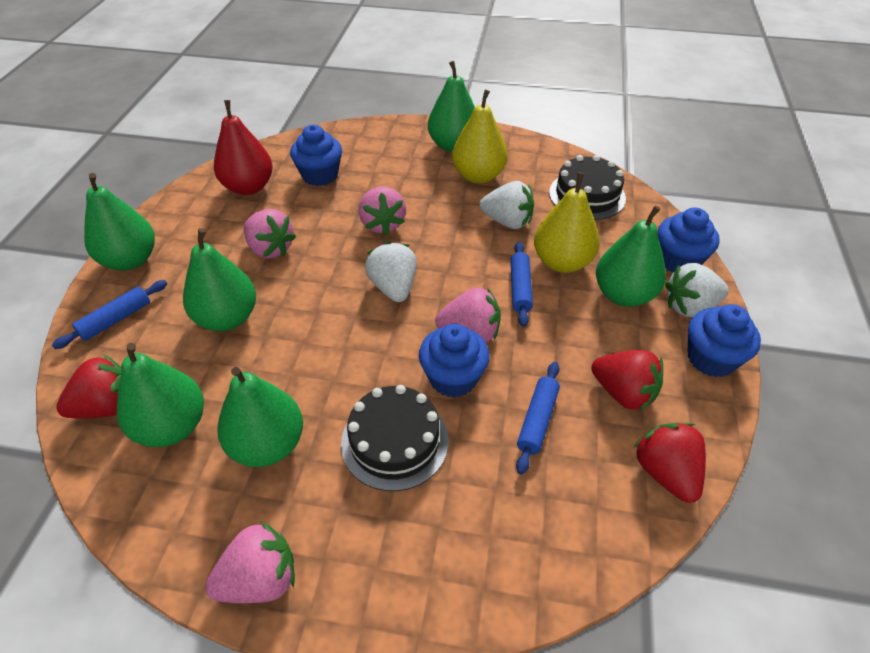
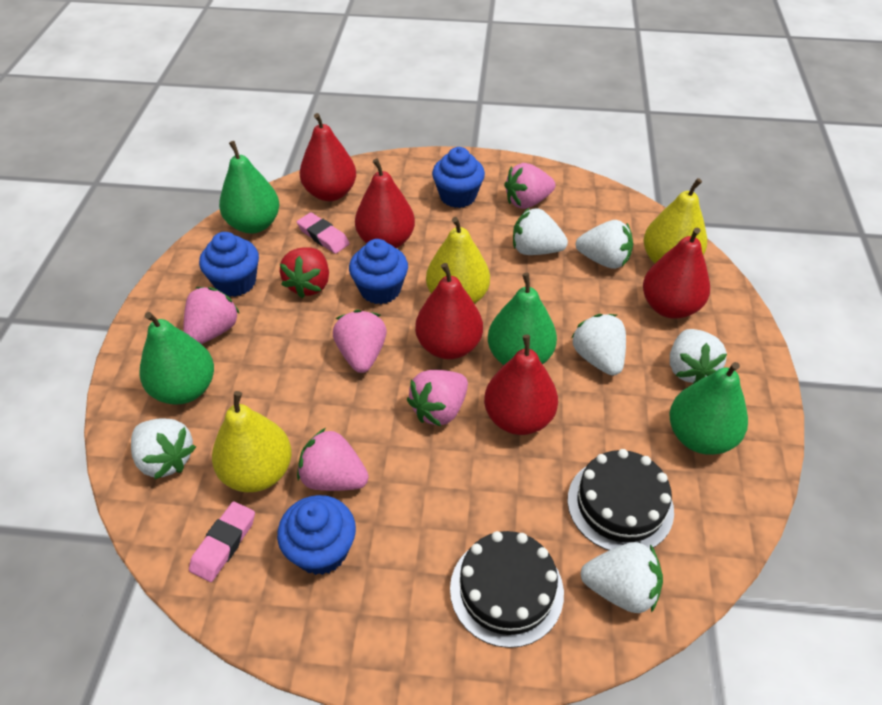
blue rolling pin: [52,280,167,349] [510,242,533,327] [516,362,560,475] = 3 -> none = 0
green pear: [84,173,155,271] [117,343,204,447] [183,228,256,331] [217,367,303,467] [428,61,475,152] [596,206,666,307] = 6 -> [140,312,214,405] [219,141,279,234] [488,273,557,365] [669,362,748,455] = 4
pink eraser: none = 0 -> [189,502,255,582] [297,212,350,254] = 2
pink strawberry: [205,521,295,603] [244,209,296,259] [359,187,406,235] [435,288,501,343] = 4 -> [183,287,240,344] [297,428,369,491] [333,310,387,373] [407,370,468,426] [504,163,556,209] = 5
red pear: [214,100,273,195] = 1 -> [300,113,356,201] [355,158,415,248] [415,263,483,359] [484,335,558,435] [643,228,710,319] = 5
red strawberry: [56,354,121,418] [591,350,663,411] [634,423,706,503] = 3 -> [280,247,329,298] = 1
white strawberry: [365,241,417,302] [480,181,534,229] [665,263,729,317] = 3 -> [131,418,196,479] [513,208,568,255] [571,314,626,376] [576,220,633,269] [580,542,663,613] [670,329,727,384] = 6
yellow pear: [452,90,508,184] [534,172,600,273] = 2 -> [212,391,292,492] [426,217,490,304] [644,178,707,264] = 3

